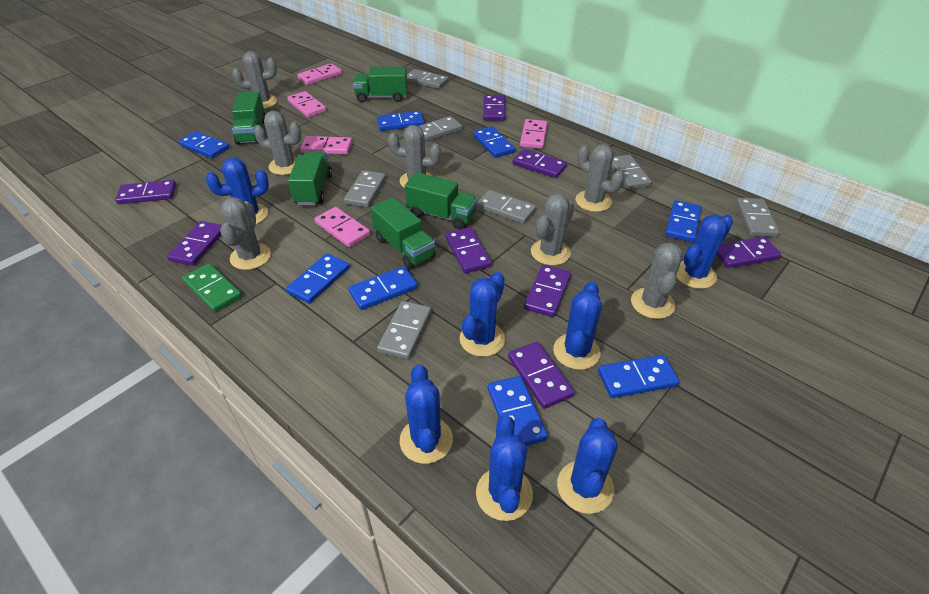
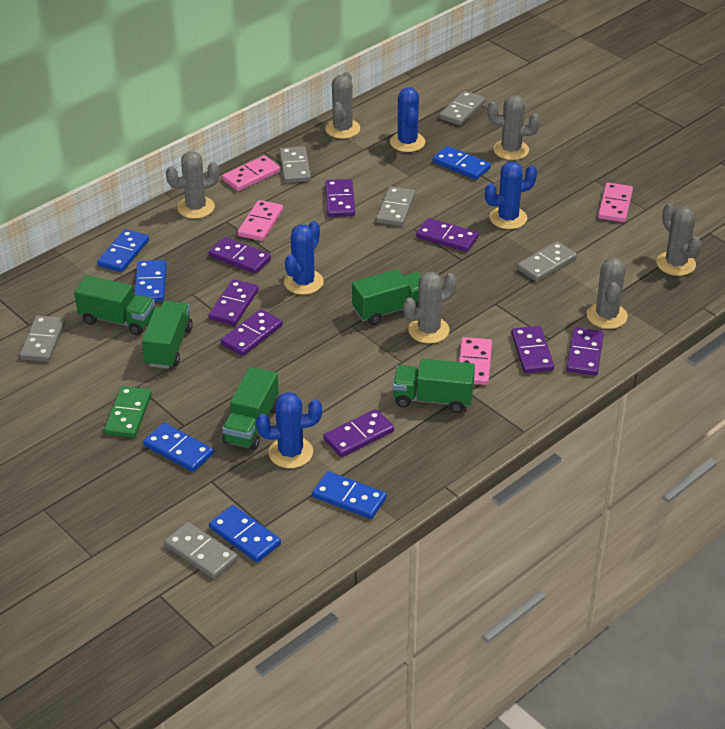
blue cactus: [206,158,269,224] [400,364,453,464] [459,272,506,357] [476,415,533,521] [553,282,602,370] [557,418,618,514] [676,215,733,289] = 7 -> [256,392,322,468] [284,221,324,295] [390,87,425,152] [485,162,537,229] = 4
blue domino: [178,131,229,158] [286,253,350,304] [348,266,418,310] [377,111,424,131] [473,126,515,158] [488,376,548,446] [598,355,679,398] [665,200,701,242] = 8 -> [97,229,149,272] [134,260,167,302] [143,423,213,472] [209,505,281,562] [312,471,387,519] [433,146,491,180] = 6
grey cactus: [220,197,271,270] [232,51,277,109] [254,111,301,175] [388,125,441,188] [531,193,574,265] [576,144,624,212] [631,242,683,319] = 7 -> [166,151,219,219] [325,72,360,139] [403,272,457,344] [487,95,540,160] [587,257,628,329] [656,203,702,276] = 6
grey domino: [344,170,386,207] [377,301,432,360] [407,69,449,89] [419,116,462,142] [477,190,536,224] [611,155,652,189] [736,198,780,237] = 7 -> [20,315,65,362] [164,522,238,579] [280,146,311,183] [376,186,415,226] [439,91,485,126] [517,241,577,282] = 6
pink domino: [287,91,326,117] [297,63,342,85] [300,136,352,154] [315,207,370,247] [520,119,548,149] = 5 -> [222,156,280,191] [238,200,283,241] [459,337,492,385] [598,183,633,222] = 4

